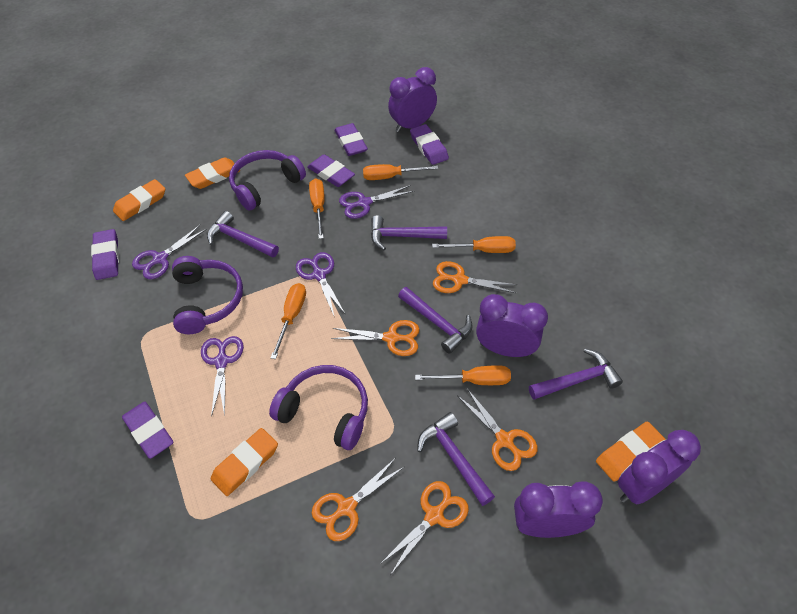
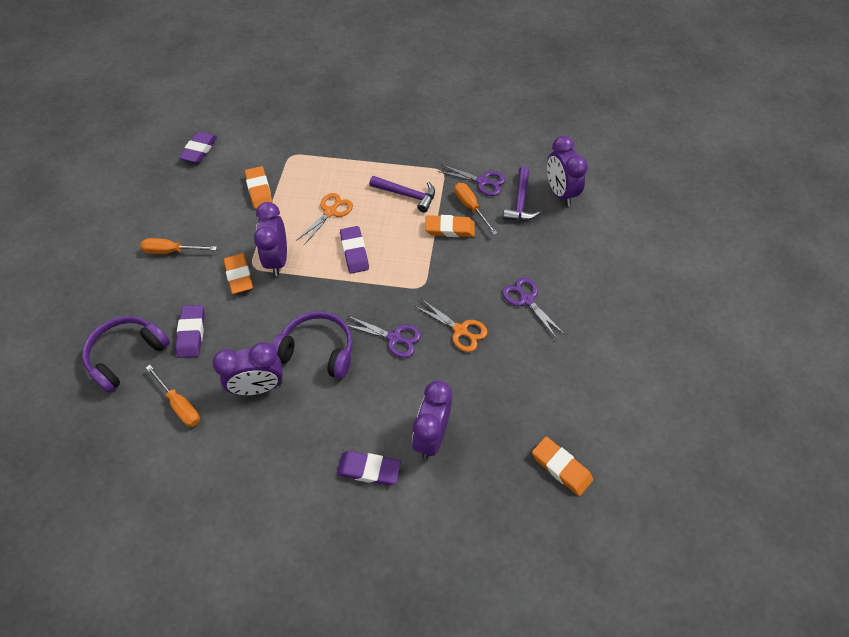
orange scissors: [312,459,404,541] [331,320,420,356] [380,481,469,574] [433,261,517,293] [458,389,538,471] = 5 -> [297,193,353,245] [415,299,488,352] = 2
orange screwdriver: [271,283,306,359] [309,178,325,239] [363,164,438,180] [415,365,511,385] [432,236,516,253] = 5 -> [140,238,217,254] [146,365,200,427] [455,183,497,235] = 3
purple eraser: [91,229,119,280] [122,402,174,459] [307,154,355,187] [334,123,368,156] [410,124,449,165] = 5 -> [175,305,205,358] [179,131,217,163] [337,451,401,485] [340,226,369,274] = 4
purple hammer: [207,211,279,258] [371,215,447,250] [398,287,472,354] [417,412,495,506] [529,349,623,400] = 5 -> [369,176,435,213] [503,166,541,221] = 2
purple headphones: [172,256,243,334] [229,150,306,210] [269,365,368,450] = 3 -> [82,316,170,393] [271,311,353,379] = 2
purple scissors: [132,225,207,279] [201,336,244,417] [296,252,345,318] [339,185,414,219] = 4 -> [347,316,421,358] [438,165,506,196] [502,278,564,339] = 3

